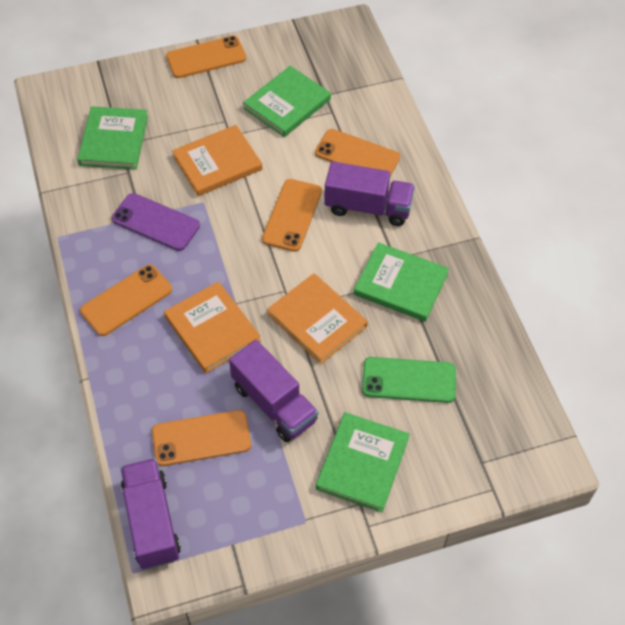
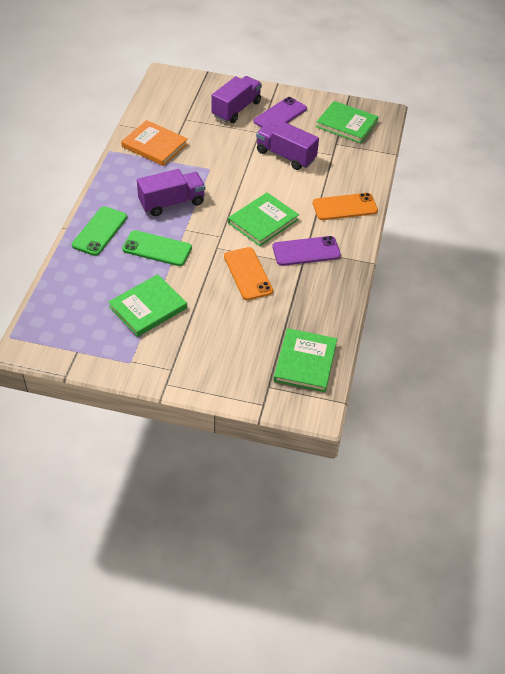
green phone: [362,357,456,403] = 1 -> [72,206,127,256] [122,230,192,266] = 2
orange book: [164,281,261,373] [172,125,262,196] [267,273,368,364] = 3 -> [121,120,188,166] = 1
orange phone: [80,265,172,336] [152,410,251,466] [166,36,246,78] [262,179,322,252] [315,129,400,176] = 5 -> [224,247,273,300] [313,193,378,220] = 2
purple phone: [112,193,200,251] = 1 -> [254,97,307,128] [272,236,341,266] = 2

